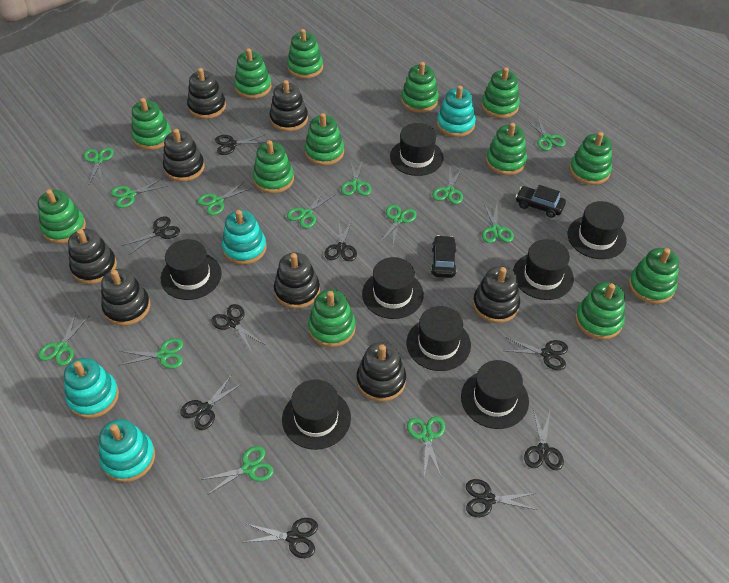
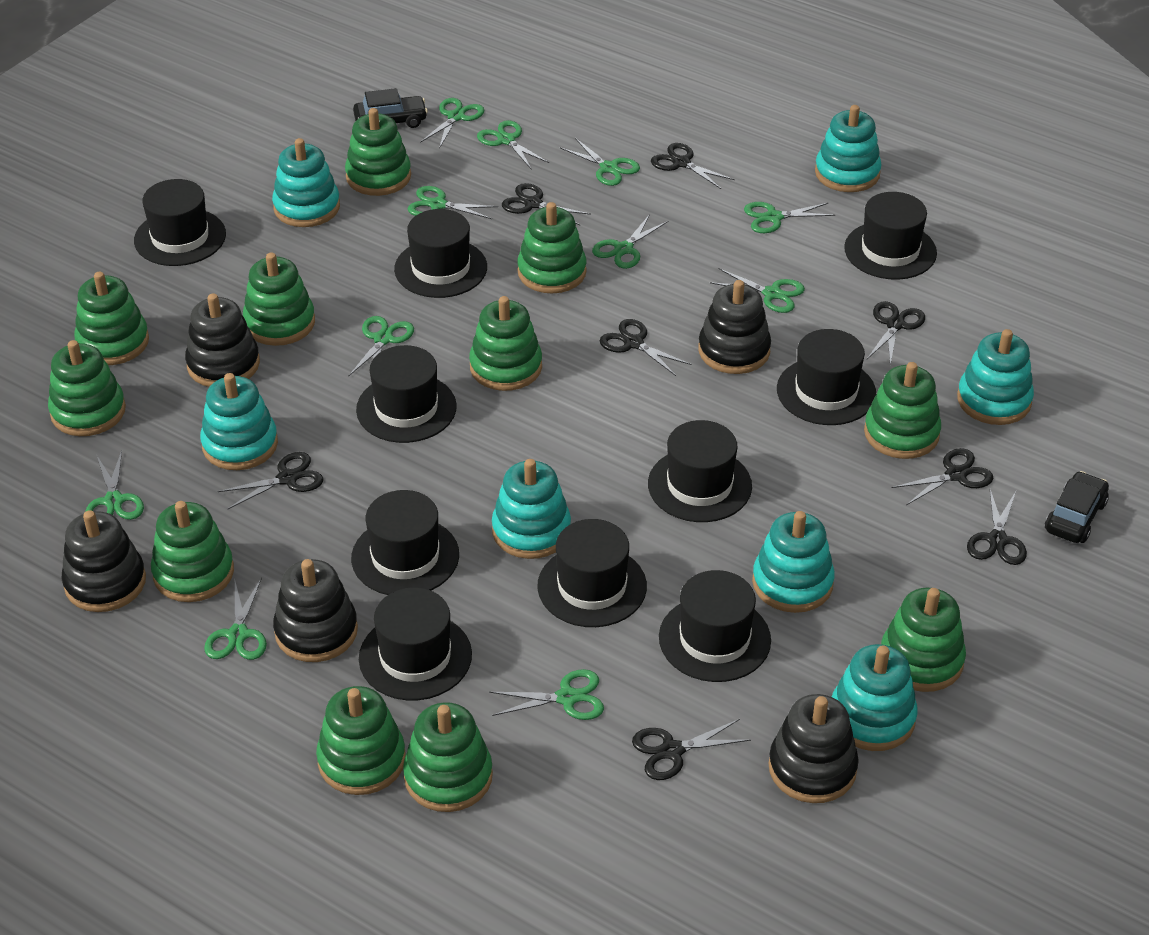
black hat: [161,239,222,300] [282,379,351,450] [362,257,424,319] [390,123,444,176] [406,306,471,371] [461,360,529,429] [513,239,574,300] [568,201,627,259] = 8 -> [134,179,226,266] [351,490,459,595] [356,345,457,443] [359,588,472,700] [394,209,487,298] [537,519,647,627] [648,420,752,522] [659,570,771,682] [777,329,876,425] [844,192,937,280] = 10
black scissors: [122,216,180,255] [180,374,243,430] [211,304,264,352] [215,134,267,155] [244,518,318,558] [324,219,357,261] [466,479,537,517] [505,337,568,370] [524,409,564,470] = 9 -> [218,452,324,510] [502,183,591,225] [600,319,692,376] [632,719,751,780] [651,143,735,189] [867,301,925,365] [892,448,994,505] [967,490,1027,565] = 8
black stacking toy: [68,229,117,284] [101,269,150,326] [163,129,204,182] [187,68,226,119] [269,80,308,132] [274,252,320,309] [357,342,406,402] [473,266,520,323] = 8 -> [62,510,146,612] [185,294,260,387] [273,559,358,662] [699,280,771,374] [768,694,859,803] = 5
green scissors: [38,313,89,366] [84,148,114,184] [111,178,168,208] [120,338,183,369] [197,181,252,215] [200,446,274,496] [287,189,336,229] [341,159,371,196] [379,205,417,246] [407,417,445,479] [432,168,463,204] [482,202,514,243] [526,116,566,151] = 13 -> [85,450,144,520] [204,578,267,660] [349,316,414,376] [408,186,499,219] [420,98,484,149] [477,120,549,170] [489,669,604,720] [560,138,640,186] [592,214,668,269] [710,268,805,313] [744,202,835,233] = 11
green stacking toy: [38,189,86,244] [131,98,171,150] [234,48,272,99] [253,140,294,193] [287,29,323,79] [305,113,344,166] [308,289,356,347] [401,62,439,113] [481,67,520,118] [486,123,527,175] [570,132,612,185] [575,282,625,340] [628,248,679,304] = 13 -> [48,340,126,436] [74,272,149,365] [151,501,234,602] [243,252,315,346] [316,686,405,795] [345,108,411,196] [403,702,493,812] [469,296,542,391] [517,202,587,293] [864,362,941,459] [881,588,966,692] = 11
turquoise stacking toy: [64,358,119,418] [99,419,155,482] [222,210,267,265] [437,85,476,137] = 4 -> [200,373,278,470] [272,138,340,227] [492,459,571,559] [752,511,835,613] [815,105,882,192] [832,644,918,751] [957,329,1034,425] = 7

